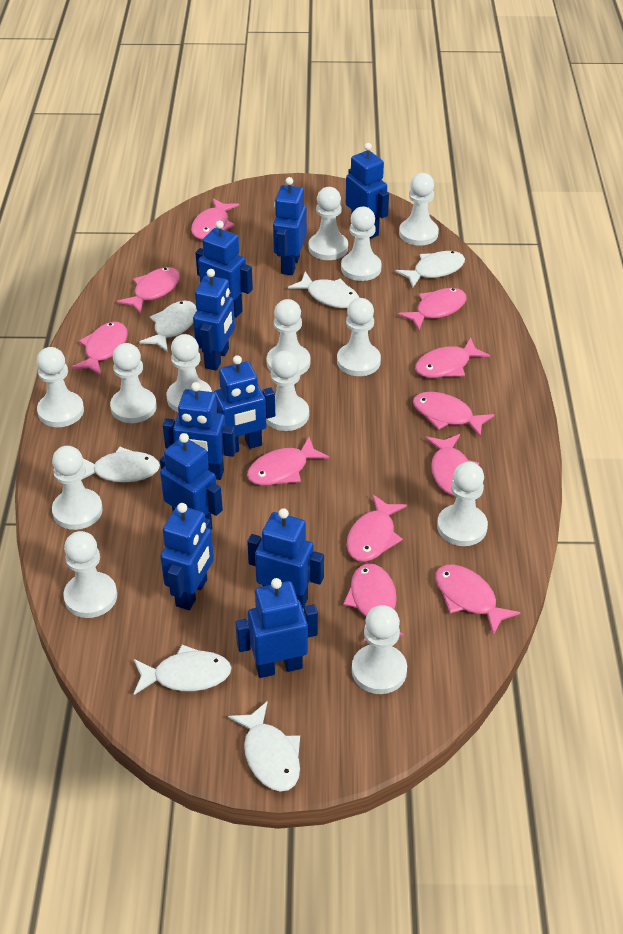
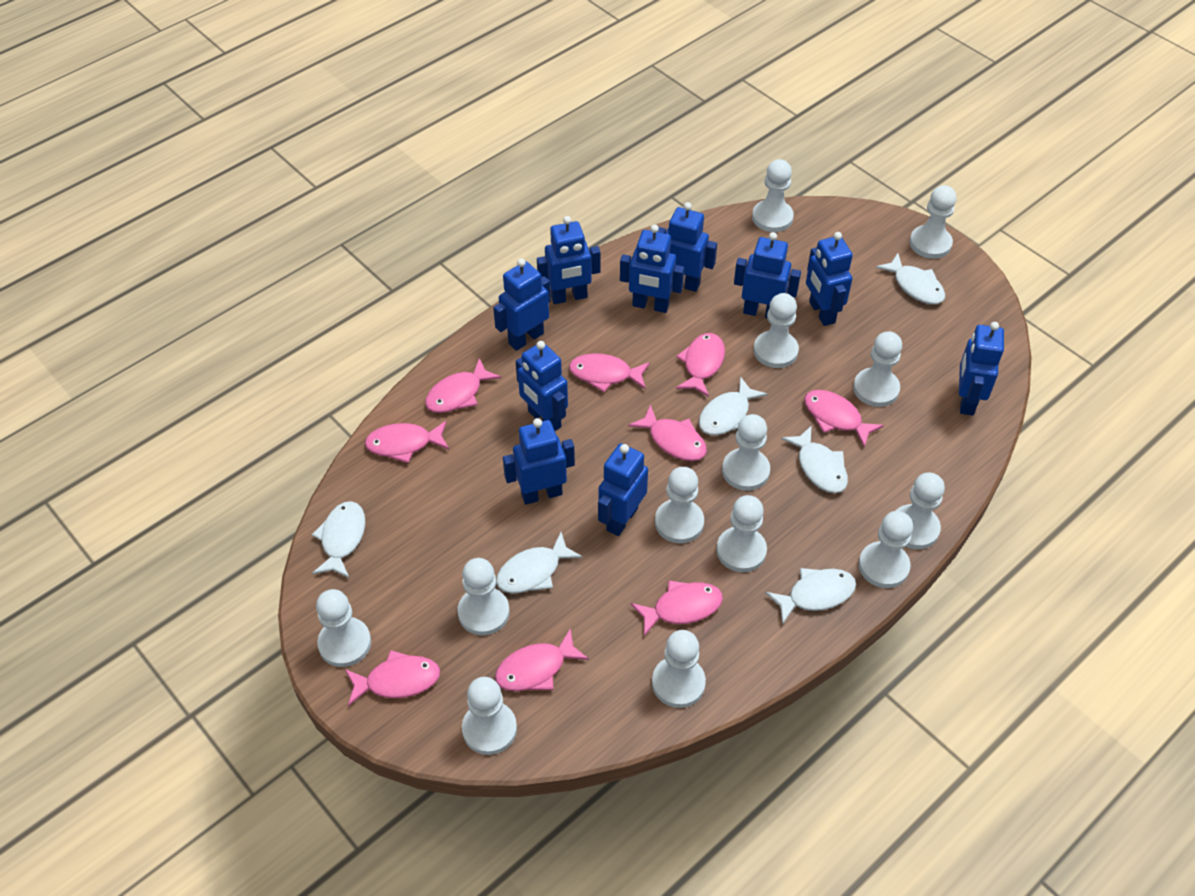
pink fish: [71,322,128,375] [117,267,180,314] [191,198,239,240] [247,437,329,486] [343,564,404,641] [346,494,407,562] [398,288,466,330] [413,392,495,438] [415,337,490,378] [425,434,479,496] [435,565,521,635] = 11 -> [345,650,440,706] [365,421,449,463] [425,358,501,413] [495,628,589,691] [569,353,650,392] [628,405,707,461] [631,581,723,636] [676,333,725,397] [804,390,884,448] = 9

